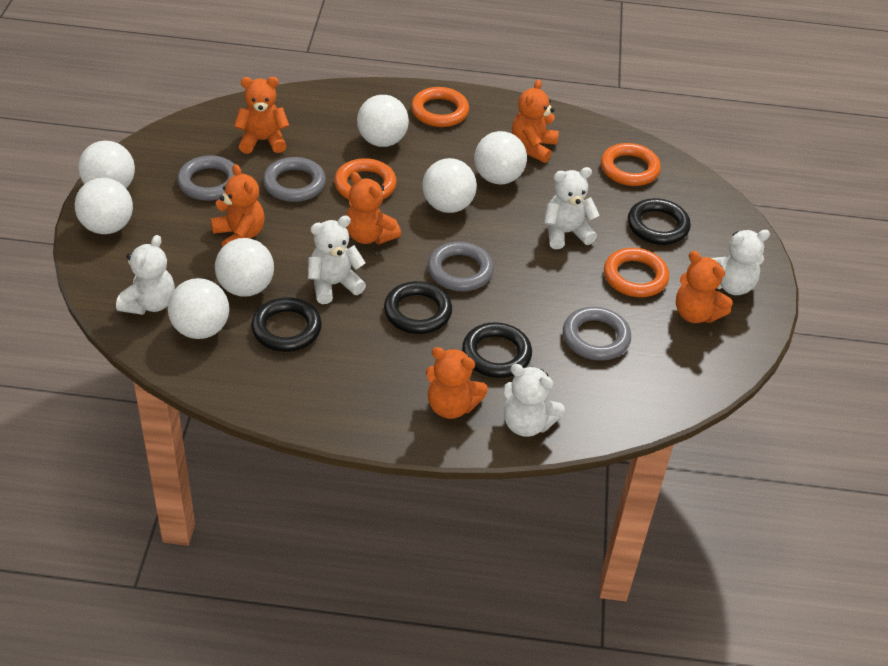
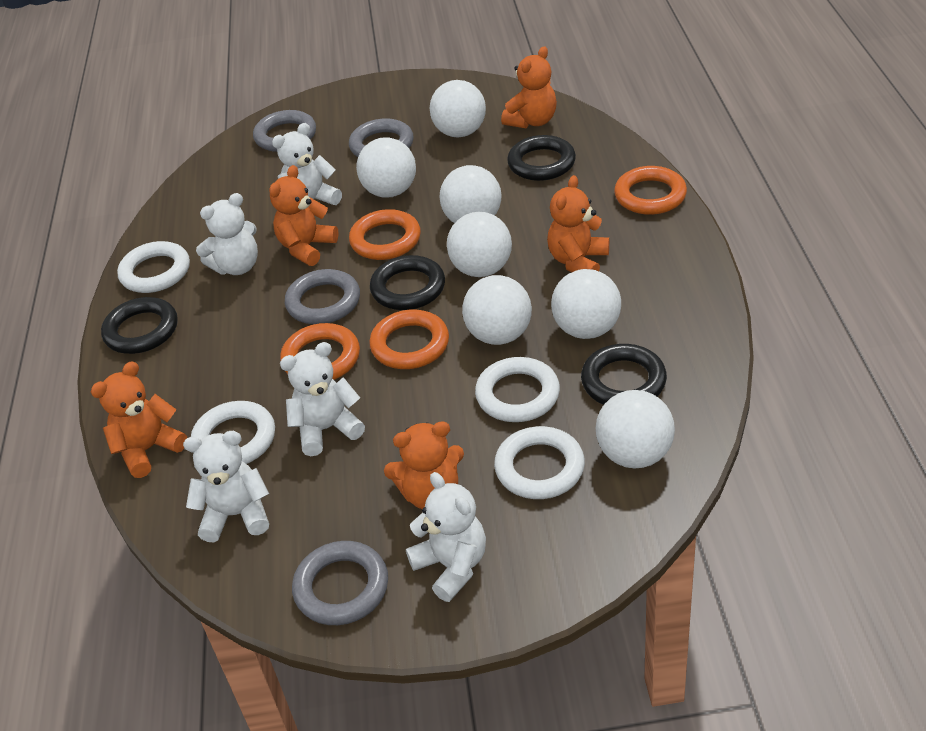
orange teddy bear: [211,164,264,247] [234,77,289,154] [346,172,401,244] [426,347,488,419] [512,79,559,163] [676,251,733,323] = 6 -> [91,361,187,478] [269,165,339,266] [384,421,464,509] [501,46,557,129] [547,175,609,272] = 5
white ring: none = 0 -> [117,241,190,293] [191,401,275,464] [475,357,560,422] [494,426,585,499] = 4

